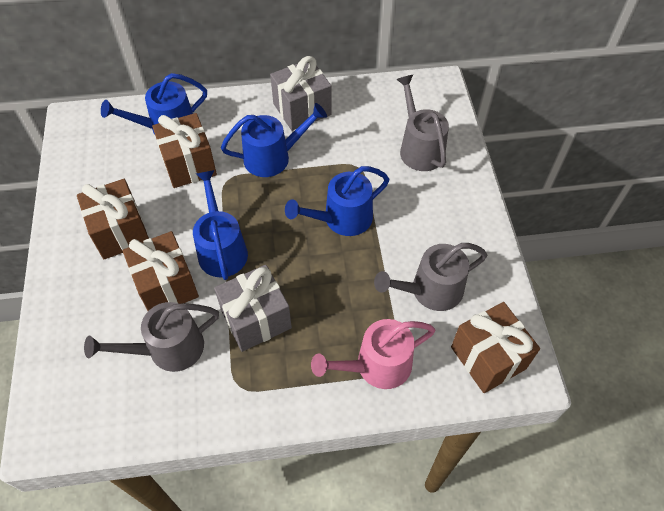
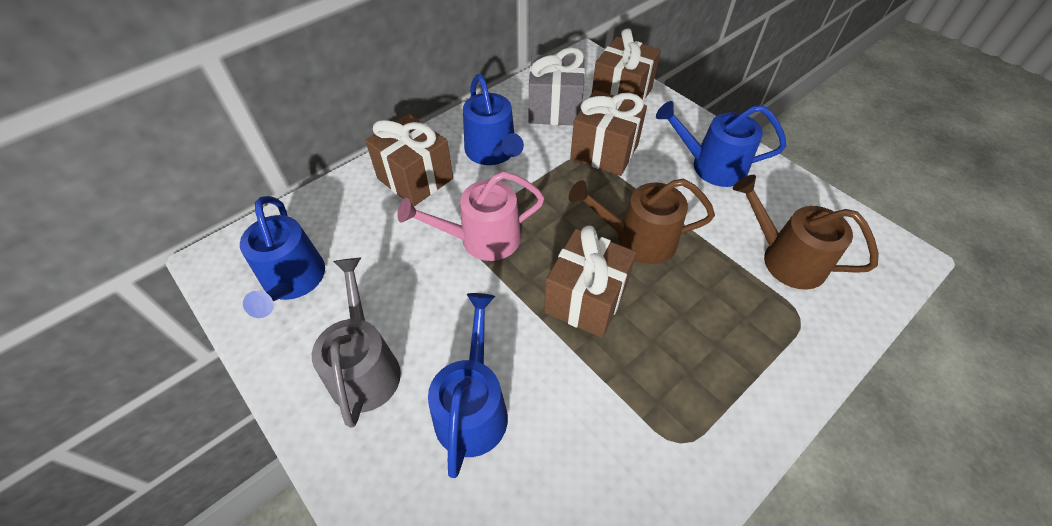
brown watering can: none = 0 -> [568,179,715,264] [733,175,879,290] = 2
grey gift: [214,265,292,352] [270,56,331,131] = 2 -> [529,47,585,125] = 1
grey watering can: [84,302,219,372] [374,243,487,311] [396,75,449,171] = 3 -> [312,258,401,427] = 1

